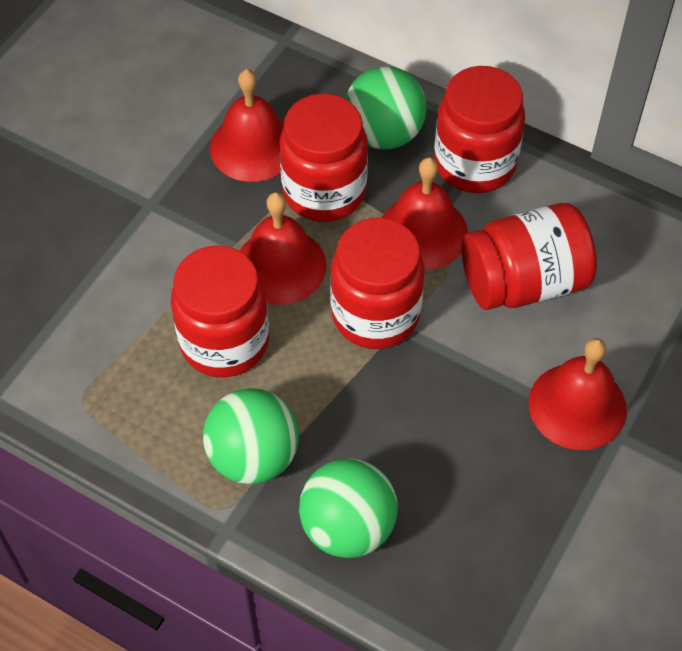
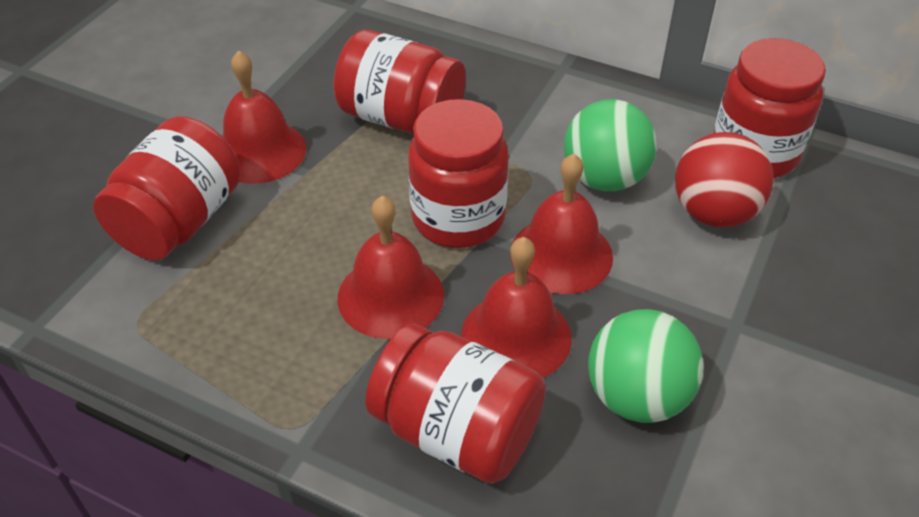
green ball: [203,388,299,484] [299,458,398,558] [345,66,427,150] = 3 -> [564,99,657,191] [588,309,704,423] = 2
red ball: none = 0 -> [675,132,774,227] = 1

